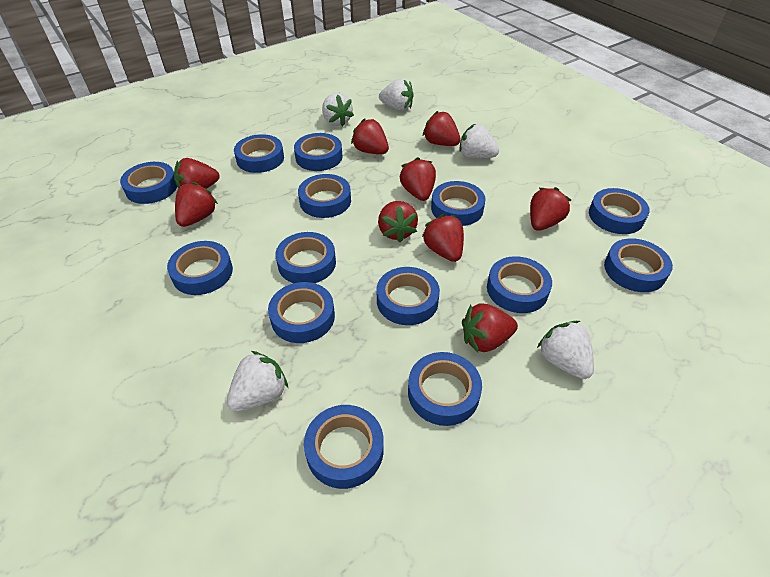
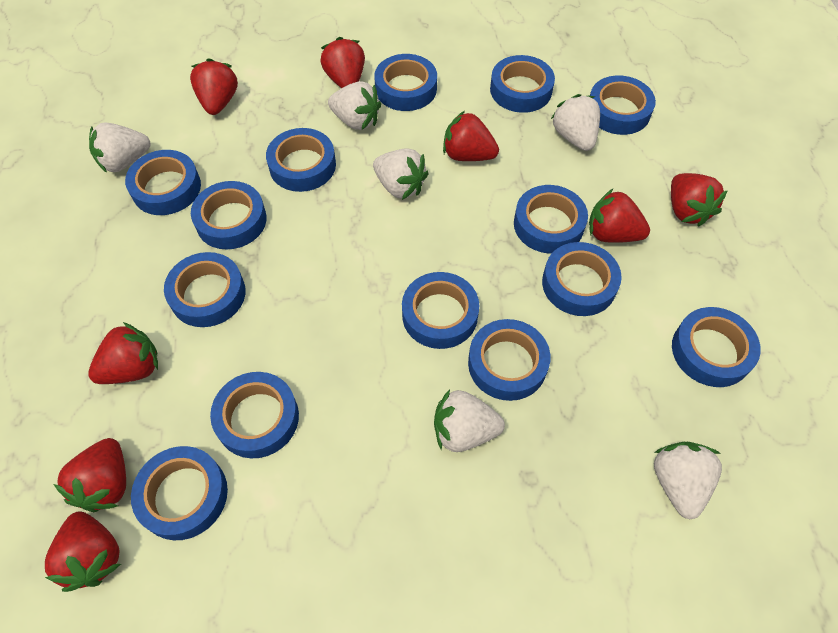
red strawberry: [174,158,219,189] [175,182,218,227] [351,119,389,154] [378,201,418,242] [400,157,436,201] [422,214,464,262] [423,111,461,146] [462,304,518,352] [530,187,571,231] = 9 -> [45,511,121,592] [53,438,126,512] [88,322,158,384] [190,58,238,115] [320,37,365,88] [443,111,499,161] [589,189,650,243] [671,173,728,227] = 8
white strawberry: [227,351,288,412] [322,93,354,126] [379,79,414,111] [459,124,499,159] [537,321,594,379] = 5 -> [89,122,151,173] [328,81,381,130] [373,148,428,200] [434,389,505,452] [551,94,600,151] [654,442,722,519] = 6

